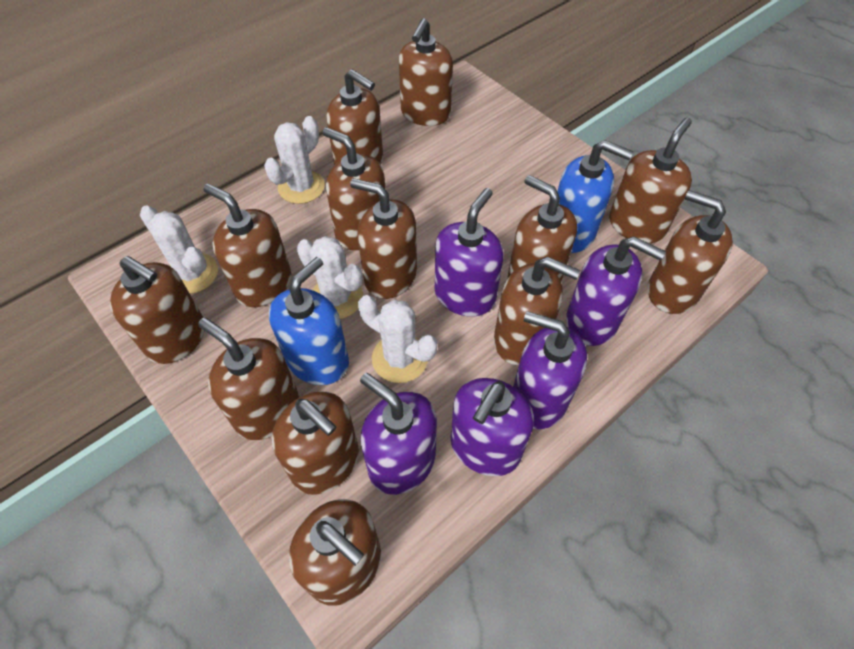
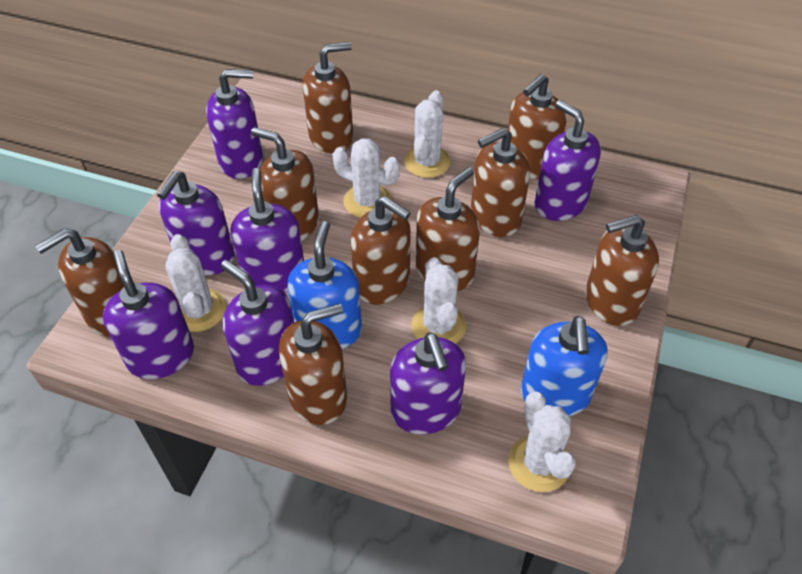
brown soap dispenser: [110,256,204,364] [198,318,299,440] [204,184,291,307] [272,391,359,495] [289,499,381,606] [323,127,386,250] [327,69,383,166] [350,178,417,299] [399,18,453,126] [494,257,580,366] [508,175,577,282] [609,118,692,243] [648,190,733,314] = 13 -> [35,228,124,337] [251,127,319,241] [279,303,347,425] [303,42,353,153] [351,196,411,305] [416,167,480,291] [471,128,530,237] [507,74,567,179] [585,215,659,326] = 9
purple soap dispenser: [360,373,437,495] [435,188,504,317] [451,378,534,476] [513,311,587,429] [566,237,666,346] = 5 -> [103,250,194,379] [157,171,234,275] [206,69,263,179] [221,260,294,386] [230,168,304,293] [390,333,466,435] [535,100,601,221] = 7
white cactus: [140,205,218,294] [264,116,325,204] [297,236,363,319] [358,295,437,383] = 4 -> [165,234,226,332] [332,138,400,218] [404,90,451,178] [411,257,466,344] [508,392,576,492] = 5

